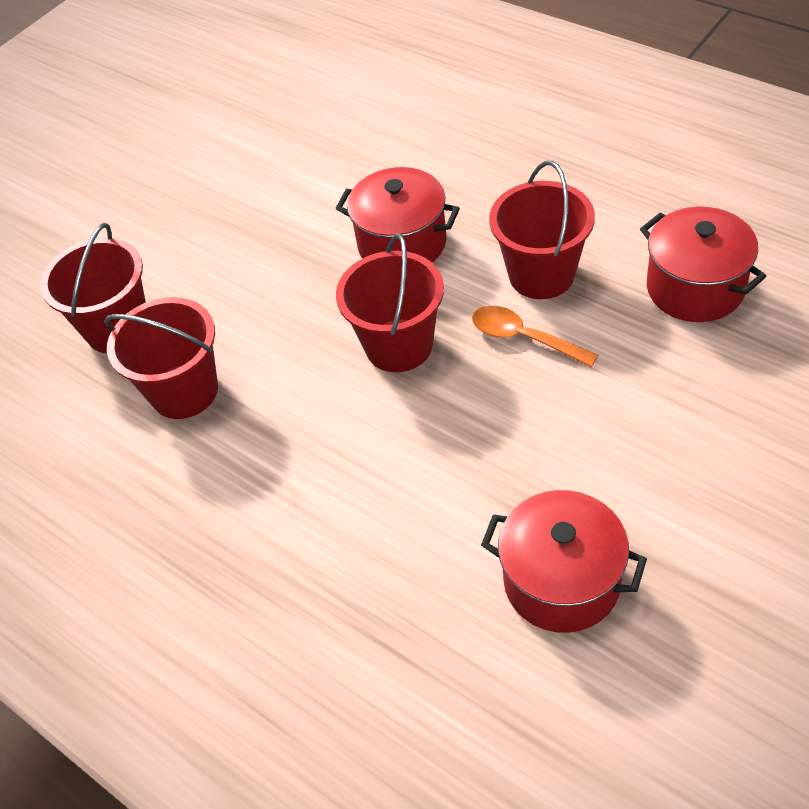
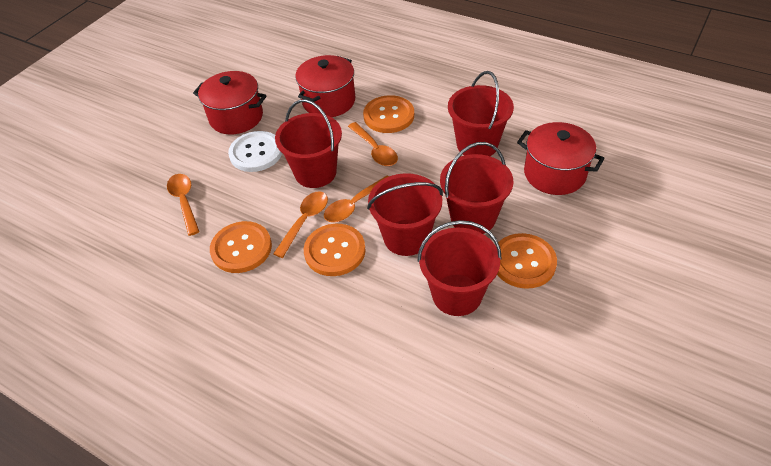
orange button: none = 0 -> [210,221,272,273] [304,224,366,276] [363,95,414,133] [497,233,557,289] = 4
orange spoon: [472,306,598,367] = 1 -> [167,174,200,236] [273,191,328,258] [324,176,389,222] [348,122,398,166] = 4
red bucket: [40,223,146,353] [104,297,218,419] [336,233,444,372] [489,161,595,299] = 4 -> [275,99,342,188] [367,173,443,256] [418,220,502,316] [440,142,513,234] [448,71,514,156] = 5
white button: none = 0 -> [228,131,282,172] = 1

